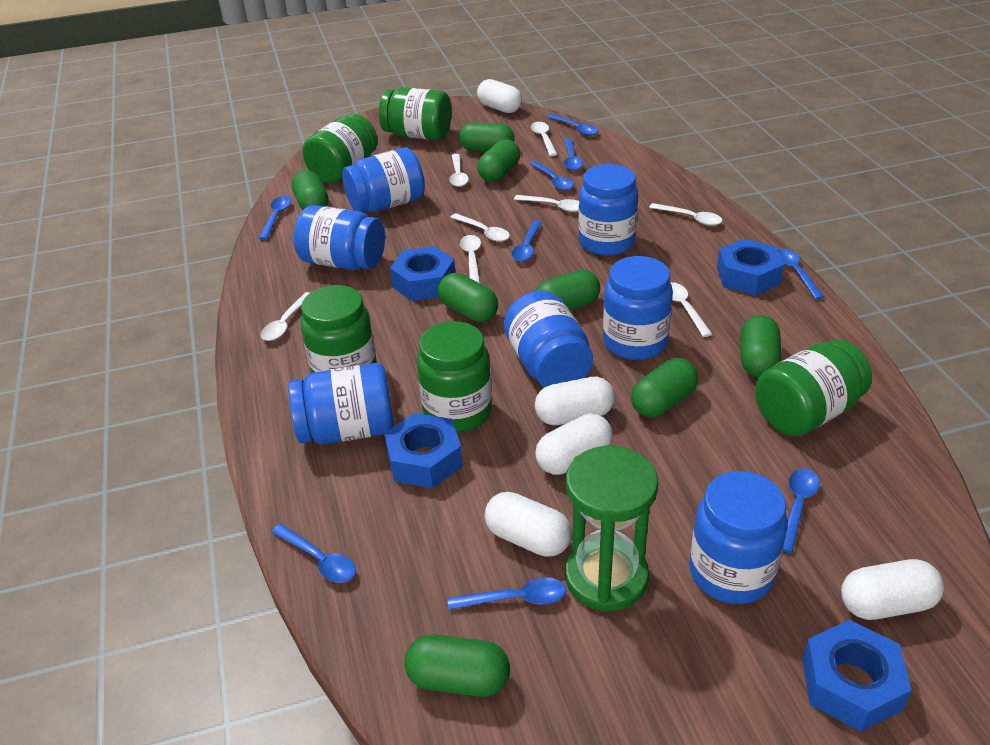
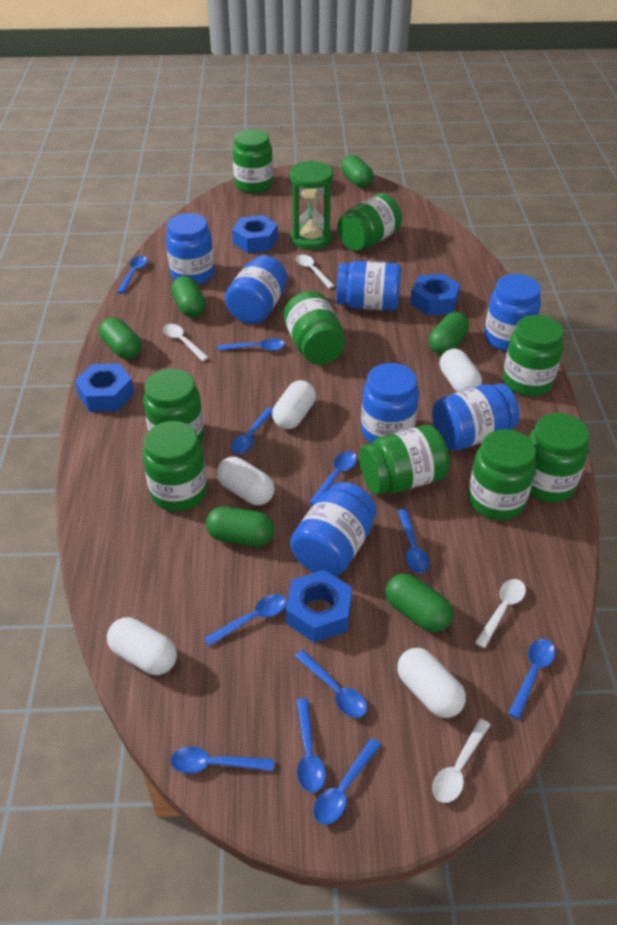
blue spoon: [259,196,291,240] [272,524,356,583] [448,577,566,610] [512,220,542,261] [529,161,574,190] [547,114,598,136] [564,138,583,170] [777,248,824,300] [783,468,820,553] = 9 -> [117,256,148,294] [170,747,274,774] [204,594,287,646] [218,338,285,351] [231,407,273,454] [295,650,367,718] [296,698,326,793] [309,451,357,505] [313,738,381,824] [398,509,430,573] [508,639,555,719] = 11
green capsule: [292,170,329,210] [404,634,510,697] [438,273,498,322] [459,122,514,152] [477,139,520,182] [535,270,600,310] [631,358,698,417] [740,315,782,378] = 8 -> [99,317,142,359] [171,276,206,317] [206,506,274,547] [341,155,373,188] [385,573,453,633] [429,312,469,355] = 6
green jar: [301,285,377,373] [302,114,378,183] [379,87,452,140] [417,321,492,433] [756,340,872,436] = 5 -> [143,369,204,443] [143,421,207,511] [232,129,273,193] [284,291,345,365] [337,193,402,251] [359,425,449,495] [468,429,536,520] [503,315,564,396] [529,413,589,502] = 9
white spoon: [261,292,309,341] [449,154,469,187] [450,213,510,242] [460,235,481,283] [514,195,579,212] [531,122,557,156] [649,203,723,226] [670,282,712,337] = 8 -> [163,324,209,361] [296,254,335,288] [432,718,491,803] [475,579,526,648] = 4

